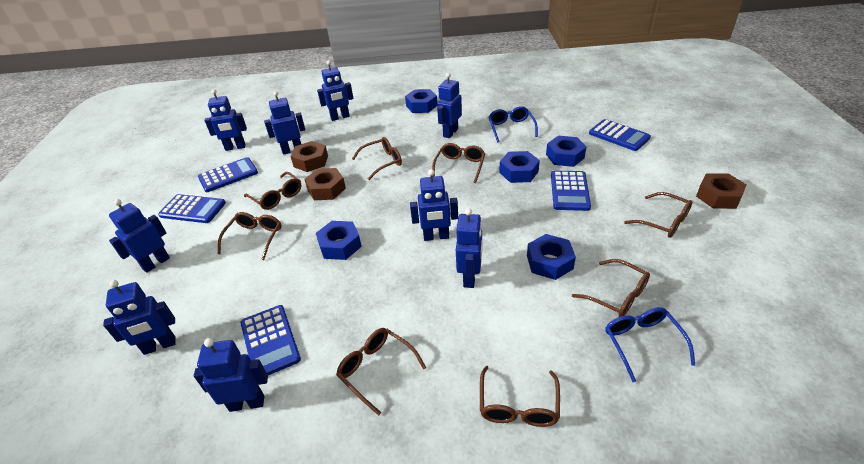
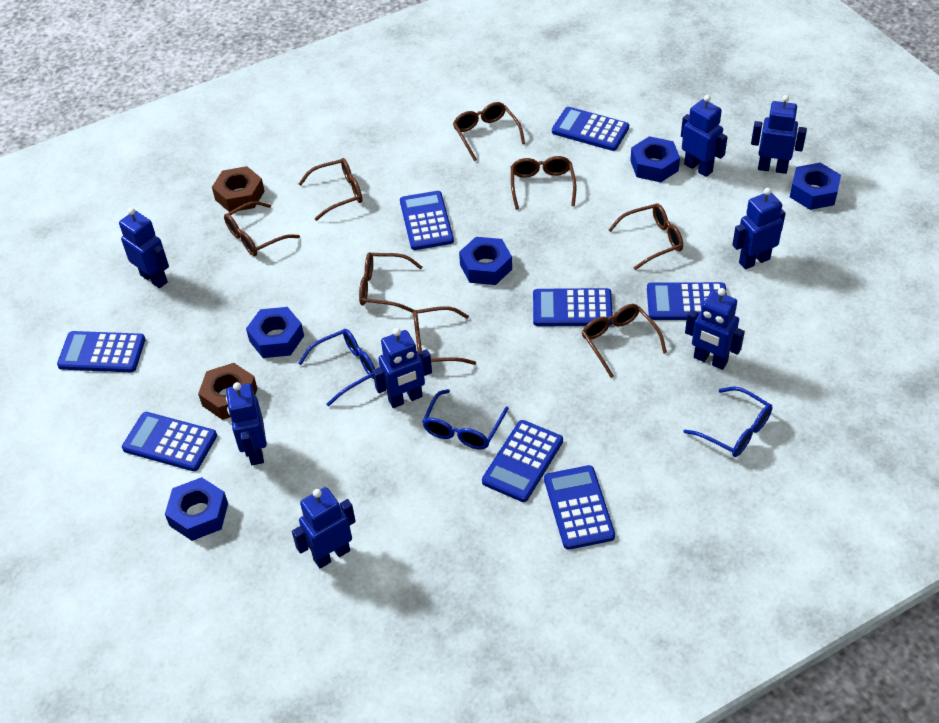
blue calculator: [158,194,226,223] [198,157,258,192] [241,305,301,375] [551,171,591,211] [589,119,651,151] = 5 -> [57,331,145,372] [122,412,217,471] [400,191,454,250] [482,420,563,502] [533,288,613,326] [544,465,615,550] [552,107,629,151] [647,282,727,320] = 8
blue glasses: [489,106,538,142] [605,307,696,382] = 2 -> [298,329,375,406] [422,389,509,449] [683,386,773,457] = 3
blue robot: [103,280,175,355] [109,199,170,273] [194,338,268,412] [205,89,247,151] [264,91,305,155] [317,60,353,121] [410,169,458,241] [437,73,462,138] [456,208,483,288] = 9 -> [119,208,169,288] [226,382,267,465] [292,487,356,568] [373,328,432,408] [681,95,728,177] [685,288,745,370] [732,188,786,269] [751,95,807,174] = 8
brown nut: [290,141,328,172] [304,168,346,200] [696,173,747,209] = 3 -> [198,363,258,420] [212,166,265,212] = 2

